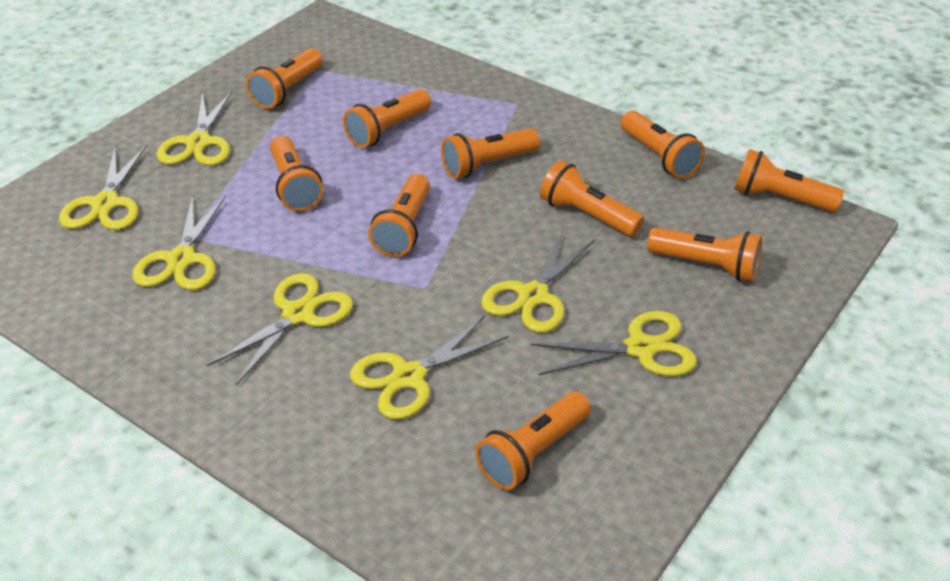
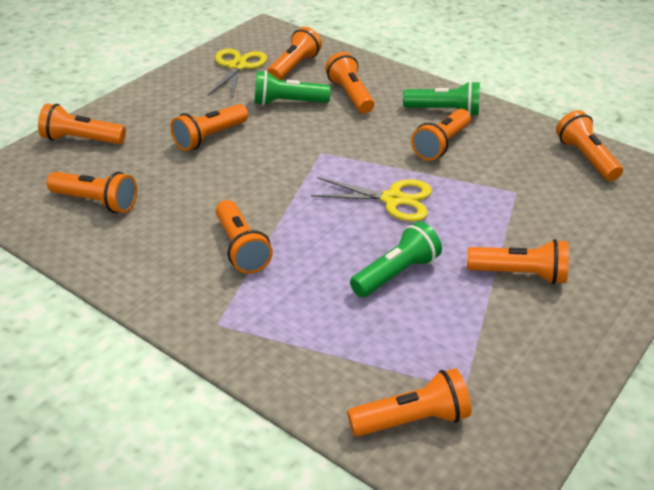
green flashlight: none = 0 -> [254,71,331,106] [350,221,442,297] [403,81,480,116] = 3
yellow scissors: [59,145,147,230] [132,195,226,290] [157,91,232,166] [207,273,353,385] [350,316,509,419] [481,231,595,333] [530,311,697,377] = 7 -> [208,48,267,99] [311,177,432,222] = 2

